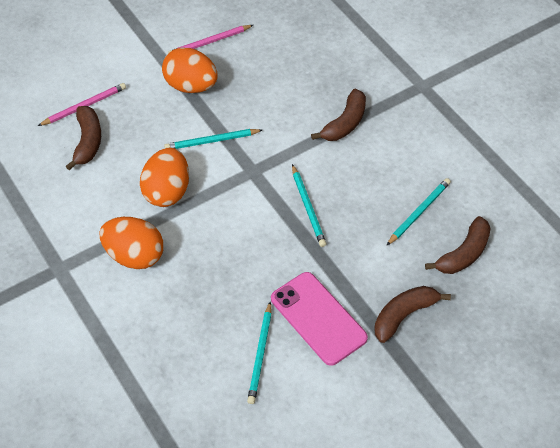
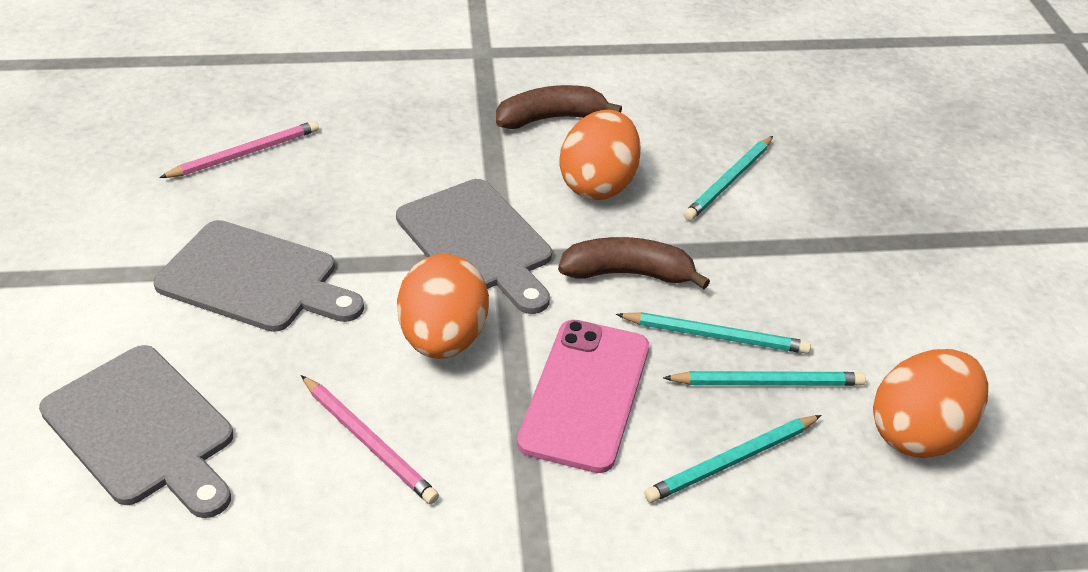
brown banana: [66,106,101,170] [311,89,366,141] [374,286,451,343] [425,216,490,274] = 4 -> [496,85,622,129] [558,237,710,289] = 2
grey cutting board: none = 0 -> [39,345,233,518] [153,220,364,332] [396,179,552,314] = 3

